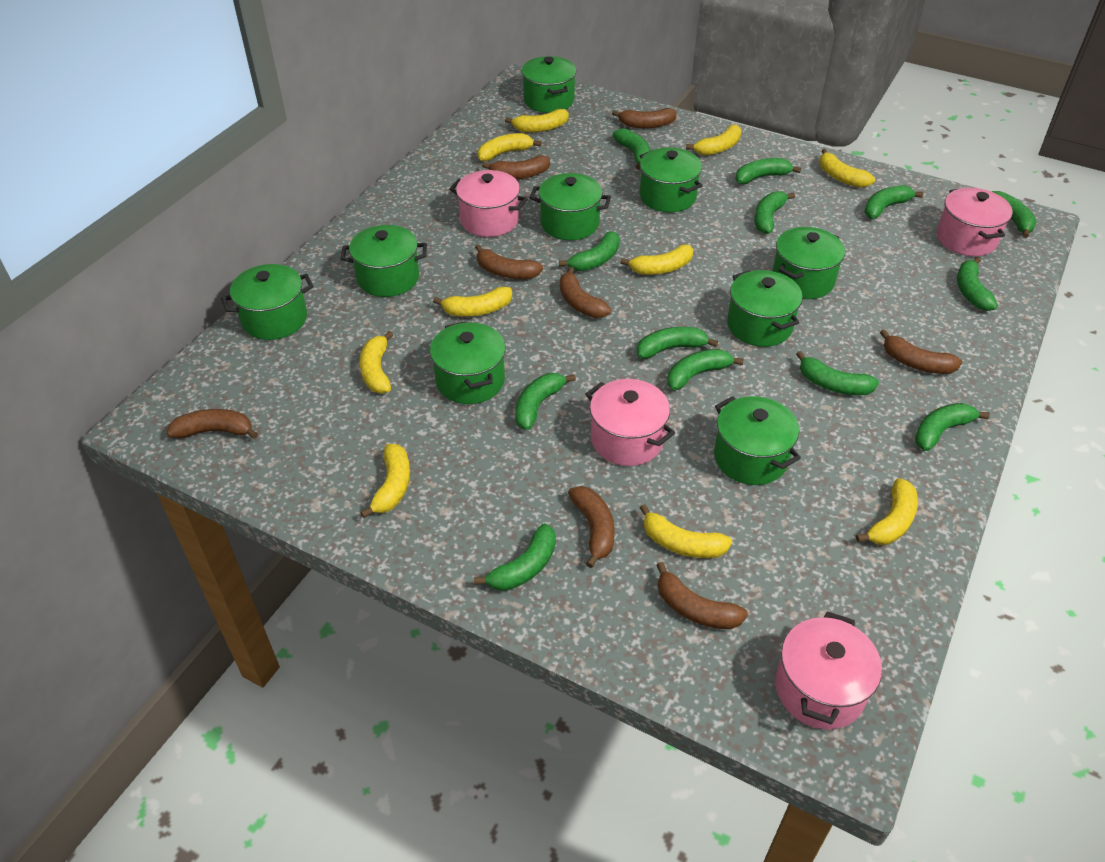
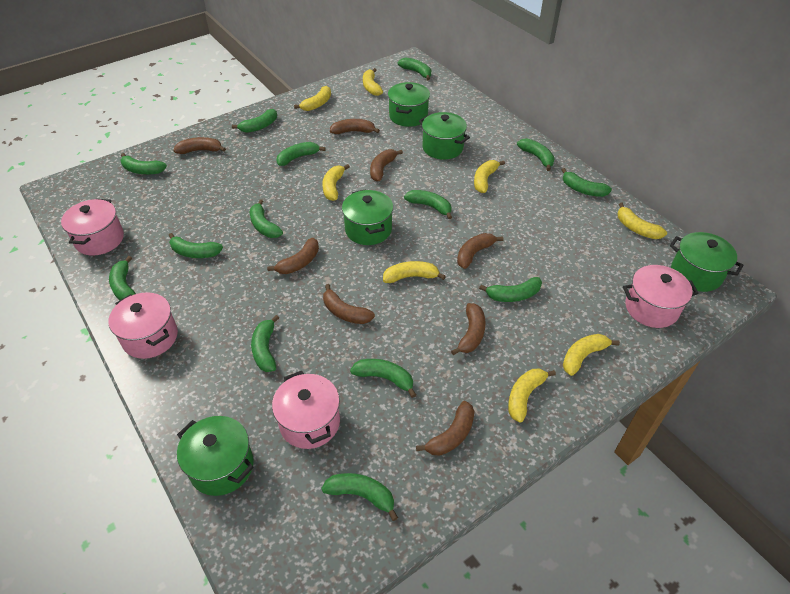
green banana: [474,523,556,591] [515,373,576,430] [559,231,620,271] [612,128,651,170] [637,327,718,359] [667,349,744,390] [735,158,801,184] [754,191,795,234] [796,351,879,395] [864,185,923,219] [915,403,990,451] [957,257,998,311] [991,191,1037,238] = 13 -> [109,256,136,300] [121,153,167,174] [169,233,223,258] [232,109,277,133] [250,199,283,238] [251,315,279,372] [276,142,326,166] [321,473,398,521] [350,359,416,398] [398,57,431,80] [404,190,452,219] [479,277,542,302] [517,138,555,171] [562,168,612,197] = 14
green pot: [221,264,313,340] [341,225,427,297] [430,321,506,404] [521,56,576,113] [530,173,611,240] [640,148,702,212] [714,396,801,485] [727,270,803,347] [772,227,845,299] = 9 -> [177,416,254,496] [342,189,393,245] [388,82,430,127] [419,112,470,160] [670,232,743,292] = 5
yellow banana: [360,331,393,393] [360,444,410,518] [433,286,512,317] [478,133,541,161] [505,109,569,132] [620,244,694,275] [640,504,732,558] [686,124,742,155] [819,149,875,188] [856,478,918,545] = 10 -> [294,86,331,111] [322,164,350,201] [363,68,383,96] [383,261,446,283] [474,160,505,193] [508,369,556,423] [563,334,620,376] [618,203,667,239] = 8

